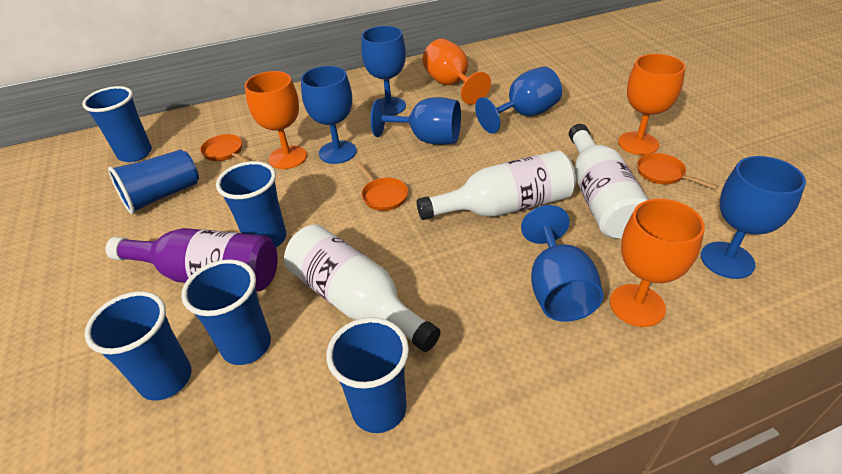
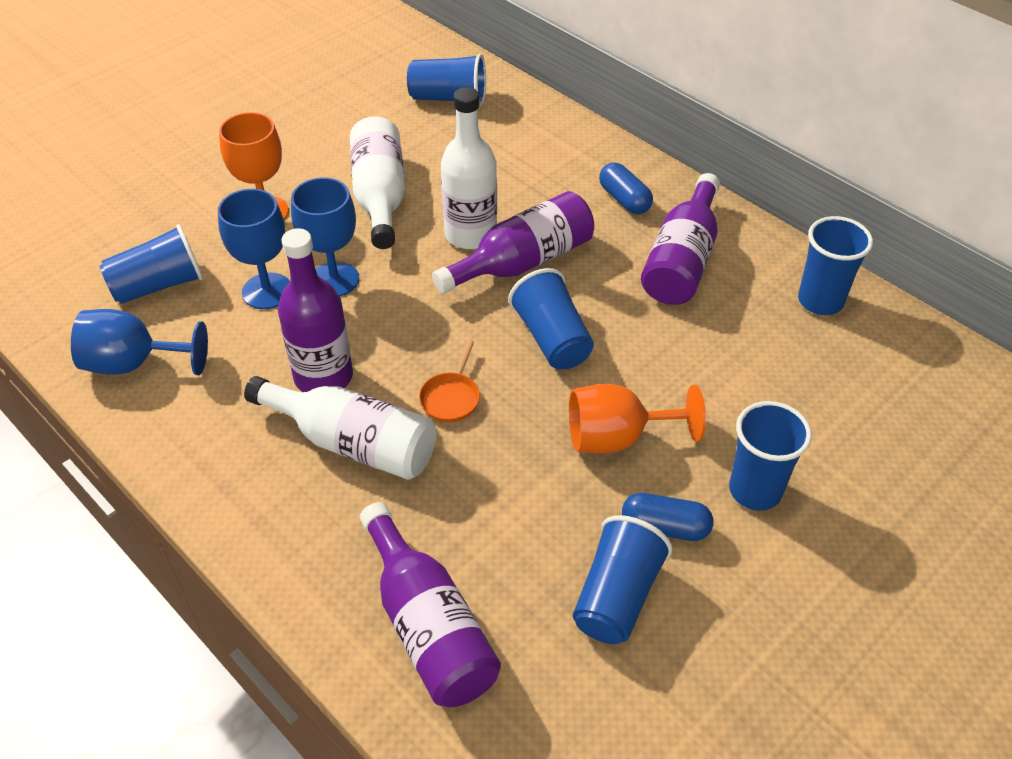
blue capsule: none = 0 -> [599,162,653,214] [622,493,713,541] = 2
blue goblet: [301,66,357,164] [361,26,406,116] [371,97,461,145] [475,67,562,134] [521,205,603,322] [701,156,806,279] = 6 -> [71,309,208,375] [218,189,290,309] [291,177,359,297] = 3
orange goblet: [245,71,307,169] [423,39,491,105] [610,199,705,327] [618,54,685,155] = 4 -> [219,112,289,219] [569,384,706,454] = 2
orange pan: [200,134,250,162] [355,162,408,211] [637,153,718,190] = 3 -> [419,340,480,422] = 1
purple bottle: [105,228,278,291] = 1 -> [278,228,353,392] [360,502,501,707] [432,191,594,294] [641,173,720,305] = 4

